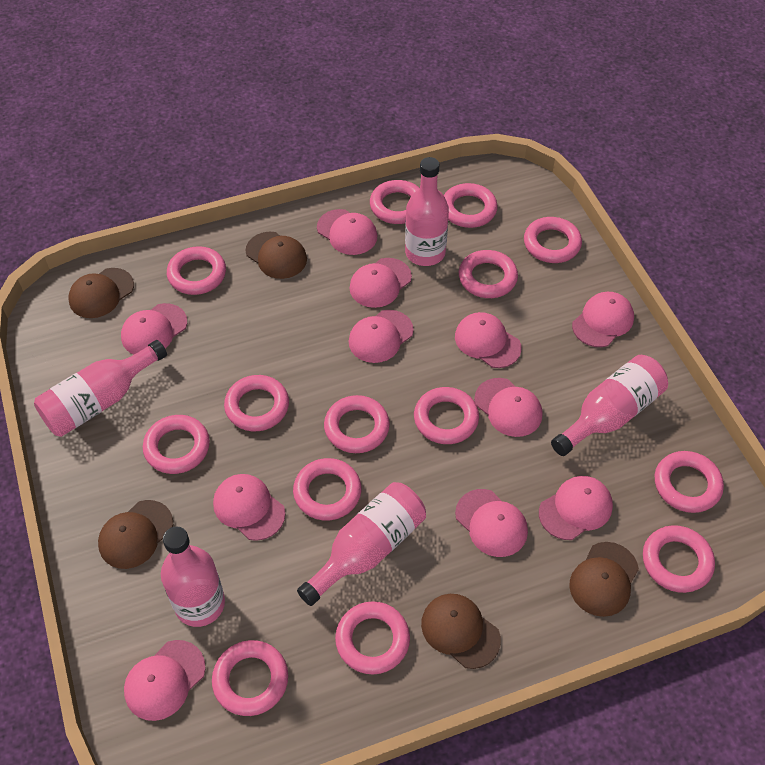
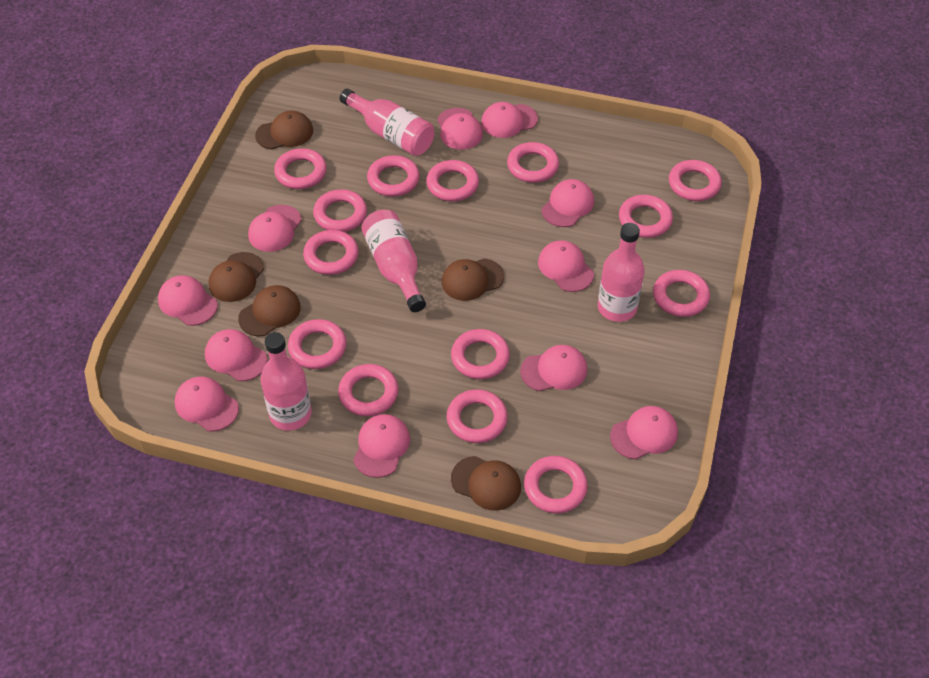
pink bottle: [34,340,167,437] [161,526,225,627] [297,482,426,606] [405,157,449,266] [551,355,668,456] = 5 -> [260,332,312,431] [340,89,434,156] [361,210,426,312] [598,223,645,322] = 4

